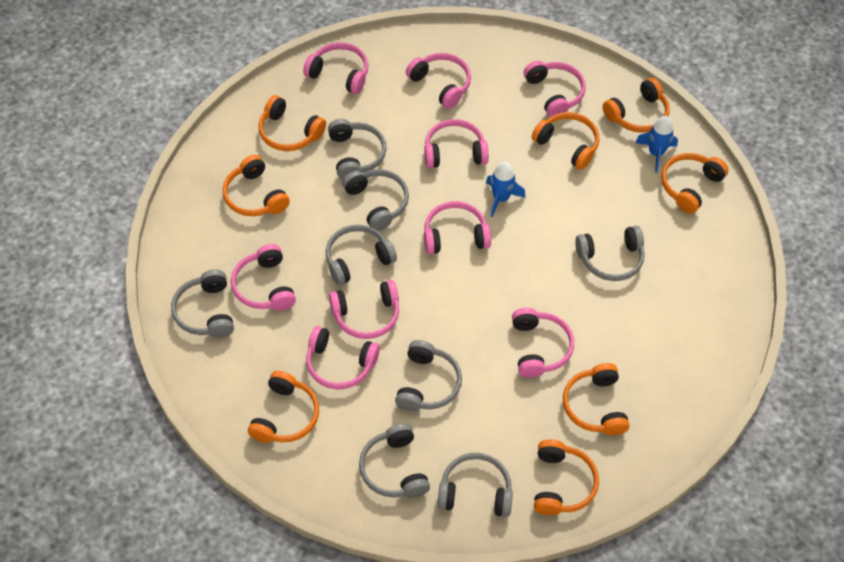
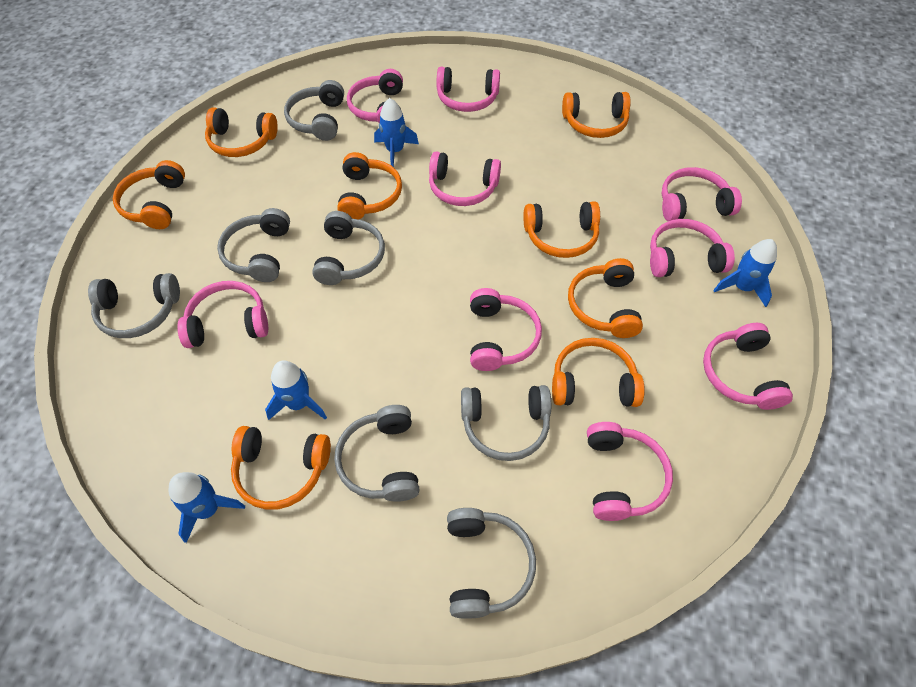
blue rocket: [486,162,526,217] [635,116,678,173] = 2 -> [169,472,245,543] [265,360,327,420] [374,98,419,167] [713,239,777,307] = 4
grey headphones: [171,269,234,338] [326,225,397,285] [328,119,387,180] [342,169,409,231] [359,423,430,498] [395,340,462,411] [437,453,513,517] [575,226,645,281] = 8 -> [88,273,180,338] [217,208,290,282] [284,80,344,141] [312,211,385,285] [334,405,419,502] [447,508,536,619] [461,385,551,461] = 7

